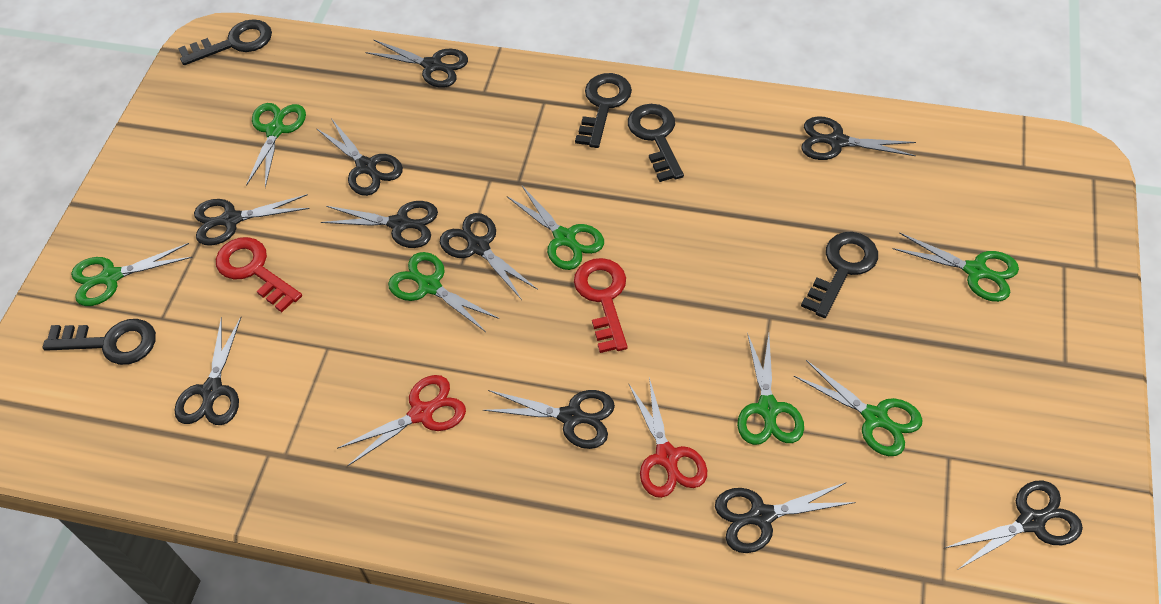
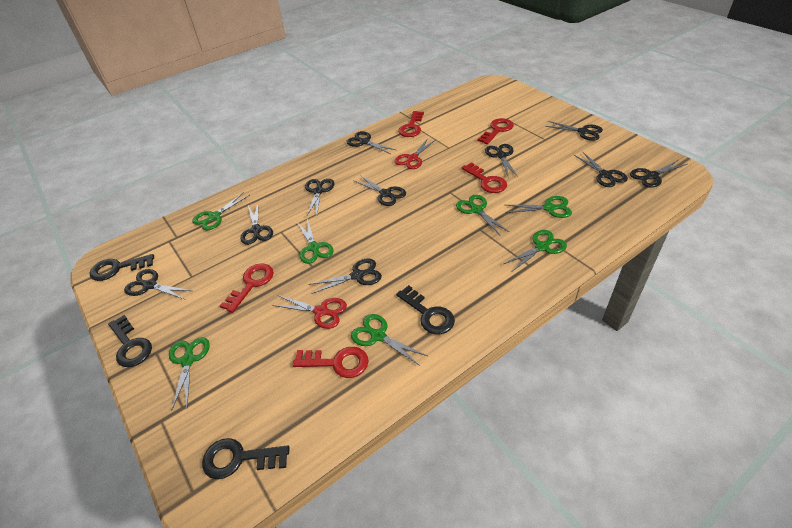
black key: [42,319,156,365] [178,19,272,65] [575,73,632,148] [628,104,684,182] [801,232,878,318] = 5 -> [90,254,154,281] [108,315,152,367] [202,438,290,479] [396,285,455,334] = 4
red key: [216,237,302,312] [574,258,627,353] = 2 -> [220,263,274,313] [293,347,369,378] [398,111,424,137] [462,162,507,193] [477,118,514,144] = 5

